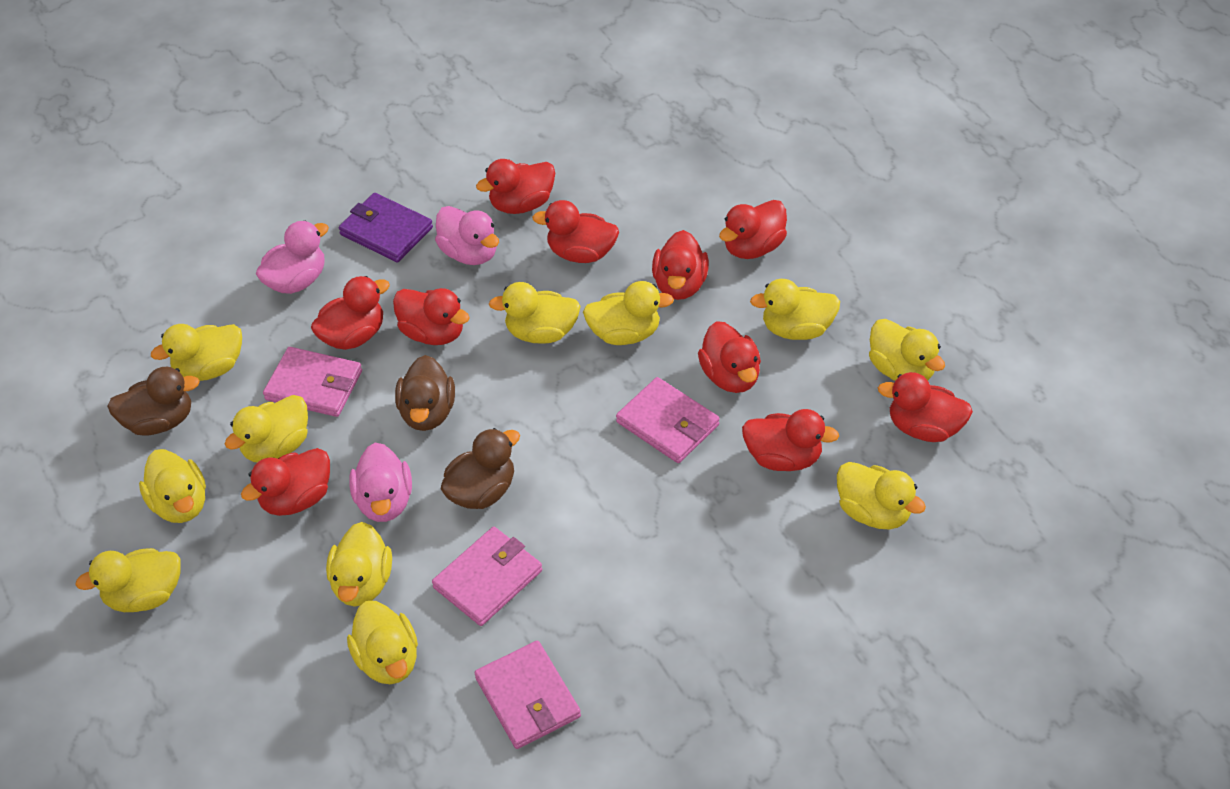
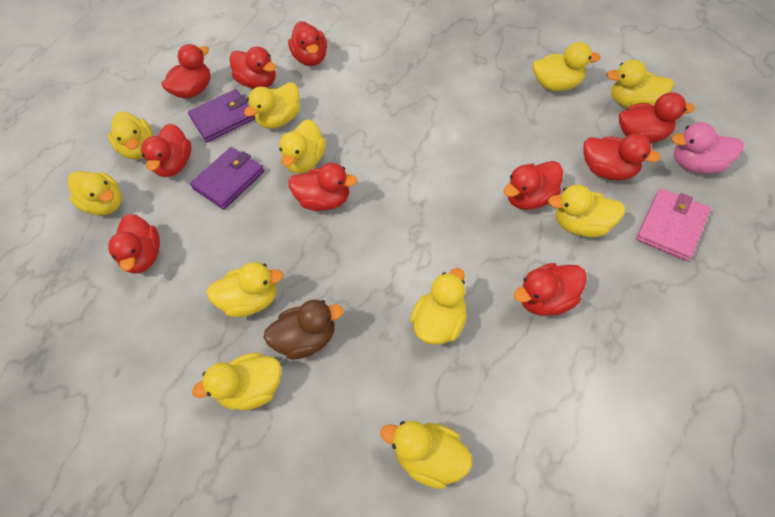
brown duck: [107,367,200,436] [395,355,455,431] [441,428,520,509] = 3 -> [263,300,343,360] = 1
pink duck: [256,221,329,294] [349,443,412,522] [435,206,499,265] = 3 -> [671,122,744,174] = 1
pink wallet: [263,347,362,417] [432,527,542,626] [474,641,581,749] [616,377,720,463] = 4 -> [636,189,711,261] = 1
purple wallet: [339,193,433,262] = 1 -> [188,89,255,142] [190,147,264,210] = 2

